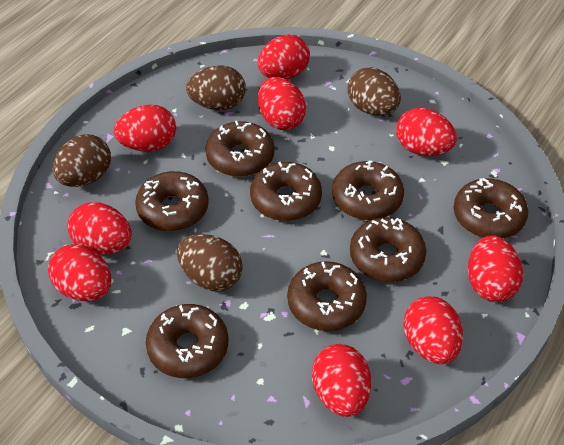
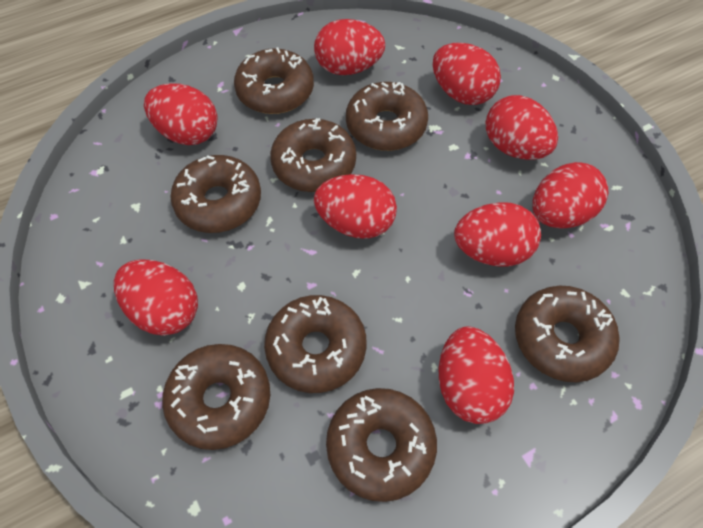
brown egg: [53,134,111,187] [177,234,243,291] [186,66,246,110] [348,67,401,116] = 4 -> none = 0

